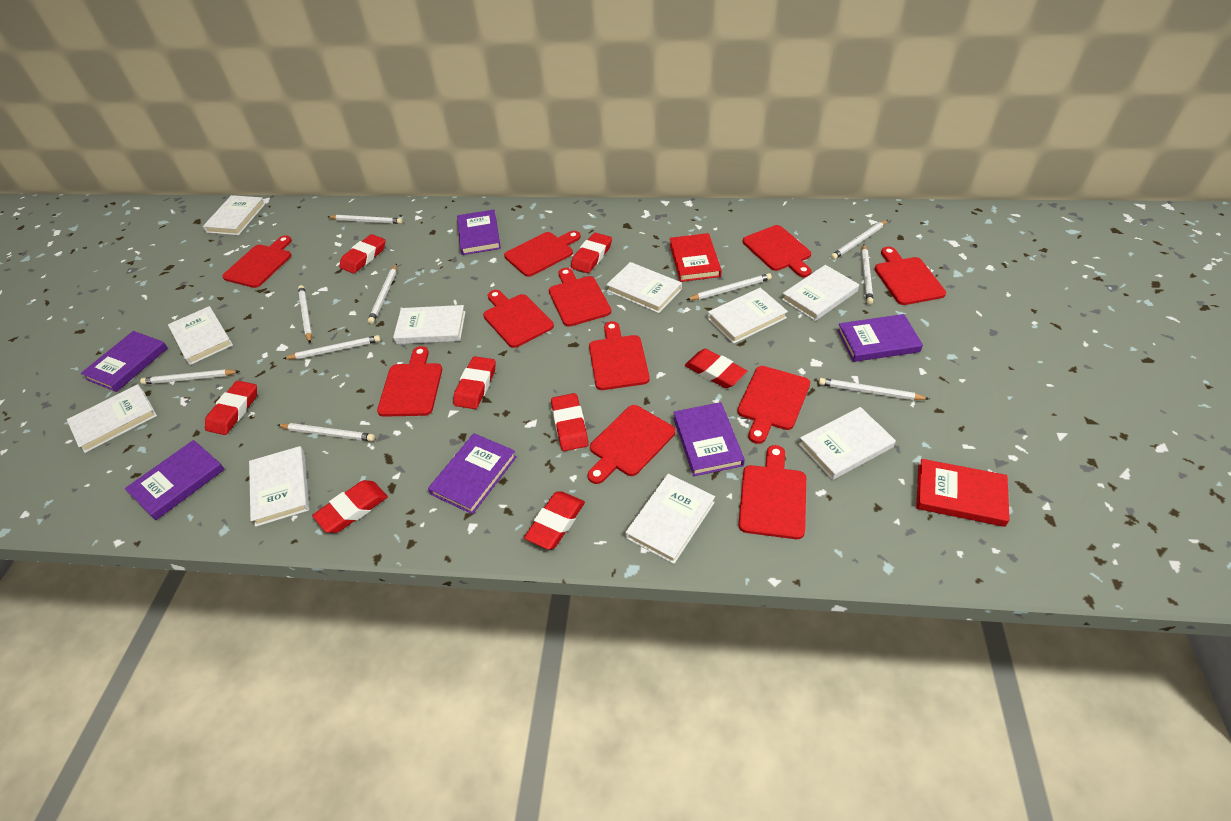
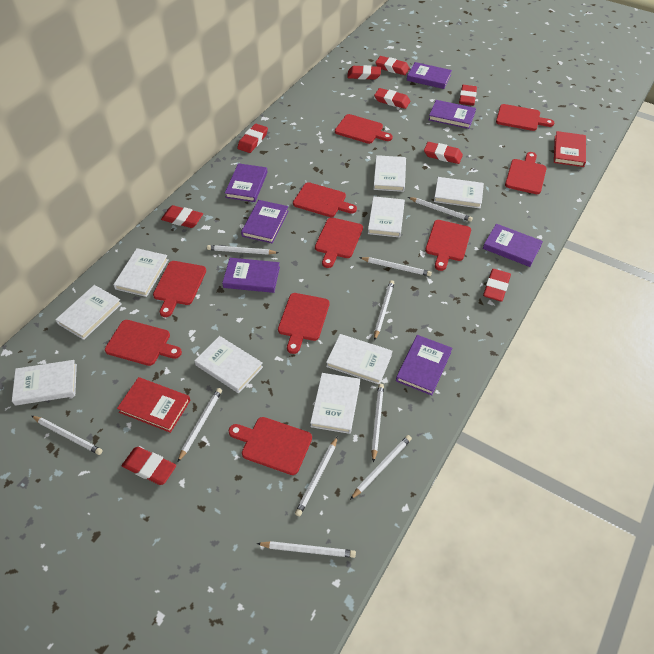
purple book: [81,331,168,392] [125,440,225,520] [428,433,517,514] [457,210,501,255] [673,402,745,476] [837,314,923,362] = 6 -> [222,258,280,293] [225,163,268,202] [241,200,288,243] [396,335,452,395] [407,62,452,89] [429,100,476,129] [483,224,543,267] = 7
red cutting board: [222,235,292,288] [377,346,442,417] [483,290,554,348] [504,231,581,277] [549,268,611,327] [587,405,675,484] [589,321,650,390] [737,366,810,444] [739,445,806,539] [743,225,811,277] [875,247,946,305] = 11 -> [105,320,182,366] [153,261,206,317] [229,417,312,475] [278,293,330,354] [293,182,357,217] [315,217,363,268] [335,114,393,144] [425,220,471,271] [496,104,554,131] [505,152,547,194] = 10
red eraser: [205,381,257,435] [312,480,388,533] [339,234,386,274] [453,356,496,409] [524,491,585,550] [551,393,589,451] [571,233,612,273] [685,349,747,388] = 8 -> [122,447,176,485] [161,205,203,228] [237,124,268,153] [347,65,381,80] [374,88,410,109] [375,56,410,75] [424,142,463,164] [459,85,477,106] [483,269,511,302] = 9
white book: [67,384,157,453] [168,306,233,365] [203,195,265,235] [249,446,309,527] [393,305,465,344] [606,262,682,313] [625,474,715,564] [707,288,788,344] [782,265,859,321] [799,407,896,480] = 10 -> [12,360,77,406] [55,285,122,340] [113,248,168,297] [194,336,263,393] [310,373,360,434] [326,334,392,384] [368,196,405,238] [373,155,406,192] [434,177,484,208] = 9

